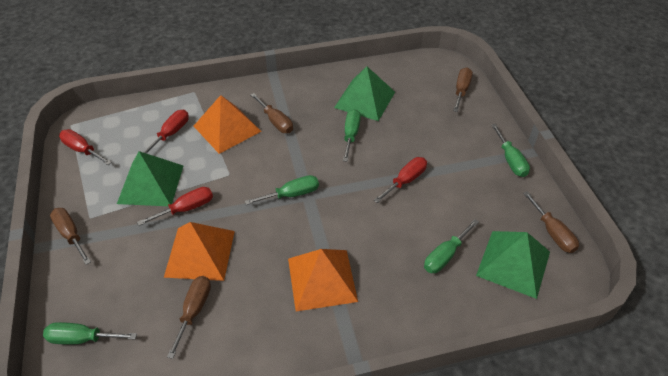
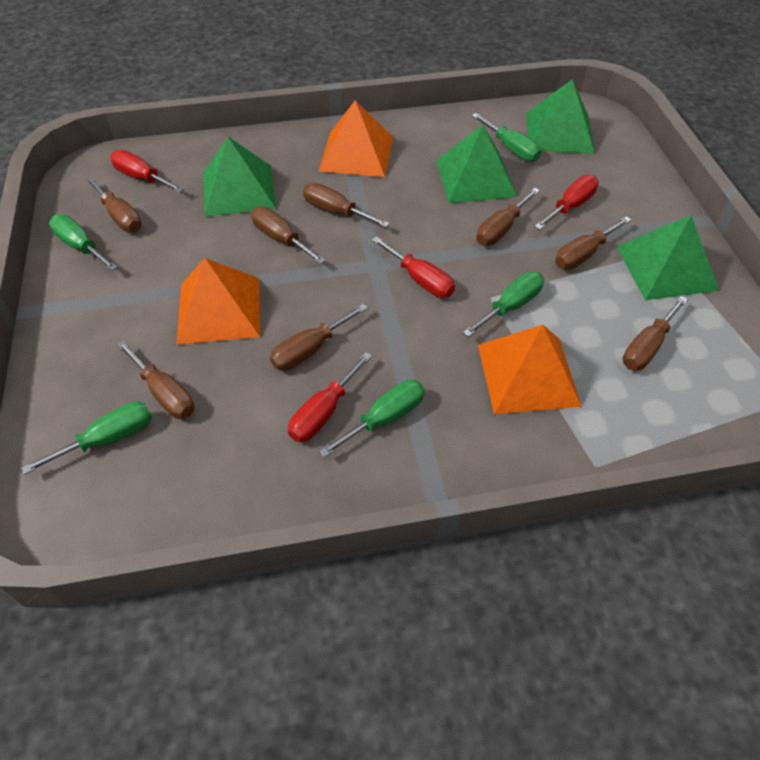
brown screwdriver: [50,208,91,265] [167,276,211,359] [251,93,293,133] [453,67,473,112] [523,191,579,253] = 5 -> [85,176,142,232] [116,341,194,419] [251,207,326,264] [270,304,368,371] [303,183,390,227] [477,187,540,246] [555,216,631,269] [622,296,688,370] = 8
green pyramid: [117,151,183,206] [334,66,395,121] [476,231,550,299] = 3 -> [204,137,276,217] [436,125,517,203] [526,79,595,154] [616,215,719,300] = 4

